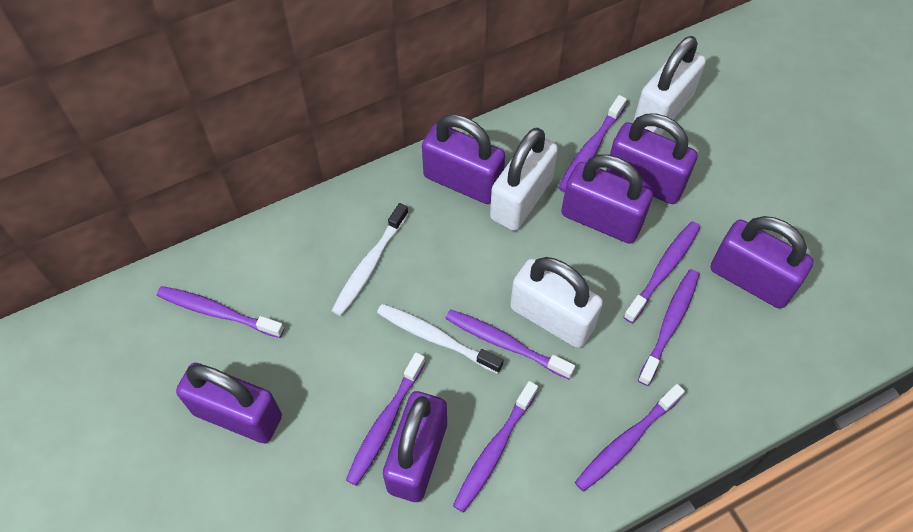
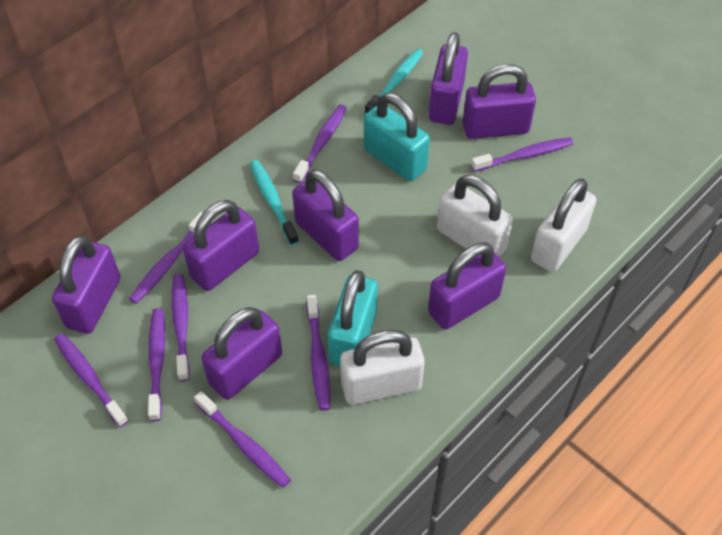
purple padlock: [176,363,282,443] [383,391,447,502] [422,114,505,204] [561,155,653,244] [606,114,697,204] [710,216,813,309] = 6 -> [52,235,121,334] [183,200,259,291] [201,307,282,400] [292,170,359,261] [428,243,506,330] [429,32,468,125] [463,64,536,139] = 7
turquoise padlock: none = 0 -> [328,270,378,367] [364,93,430,181] = 2
turquoise toothbrush: none = 0 -> [250,160,299,245] [365,49,424,114] = 2
white toothbrush: [332,203,409,316] [377,304,504,374] = 2 -> none = 0

